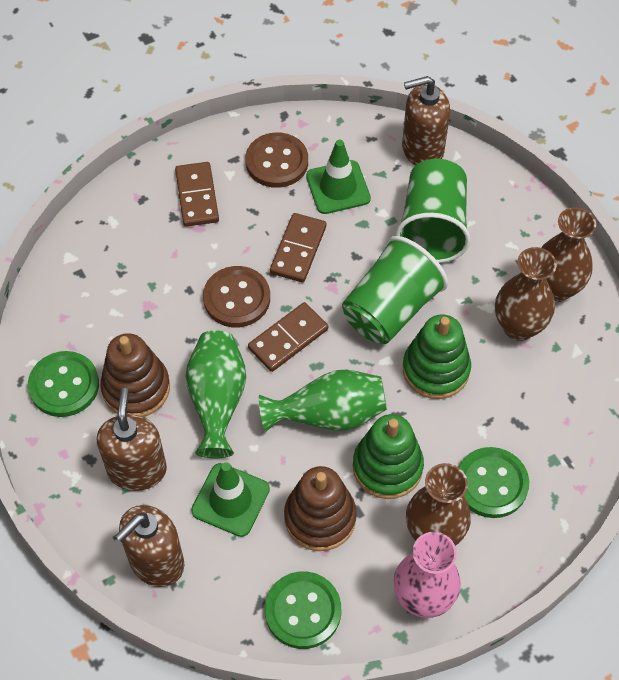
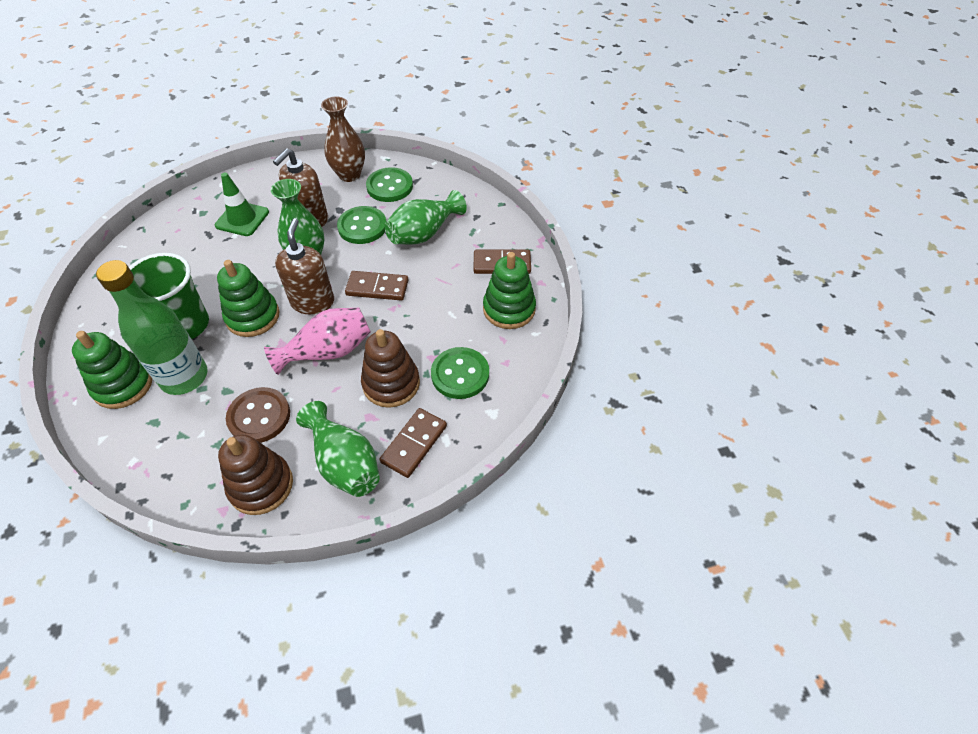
brown button: [203,266,270,327] [245,133,308,188] = 2 -> [226,387,290,443] = 1
brown soap dispenser: [97,388,167,491] [115,505,184,587] [402,76,450,166] = 3 -> [273,148,328,227] [275,218,334,314] = 2
brown vase: [406,463,471,546] [495,247,557,341] [541,207,596,302] = 3 -> [321,96,365,182] = 1
green bottle: none = 0 -> [96,260,207,395] = 1
green cup: [342,236,448,344] [395,159,471,263] = 2 -> [129,253,209,339] = 1
green stacking toy: [353,414,424,499] [403,315,471,399] = 2 -> [72,331,152,409] [217,260,279,337] [483,252,536,329] = 3
green traffic cone: [191,462,270,537] [306,140,371,214] = 2 -> [215,173,269,236] = 1
green vase: [186,331,246,458] [259,370,387,432] = 2 -> [271,179,324,254] [296,401,380,497] [384,190,467,245] = 3

